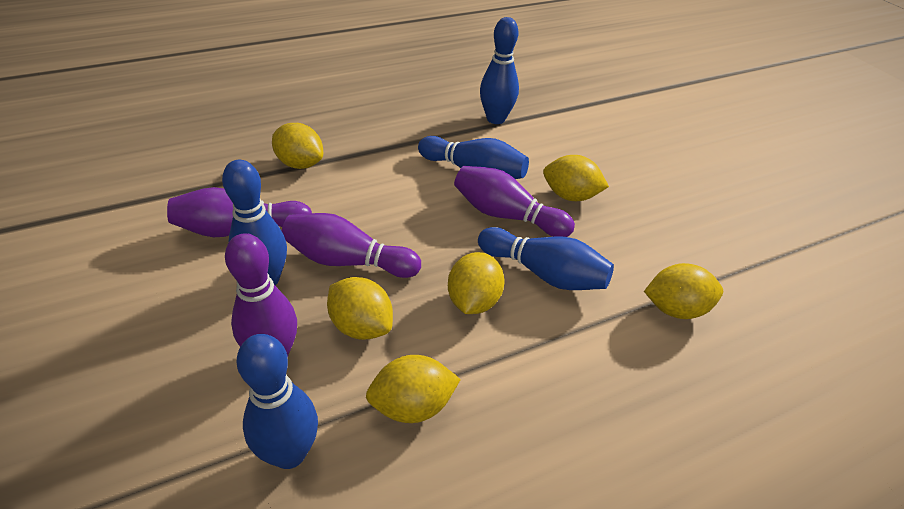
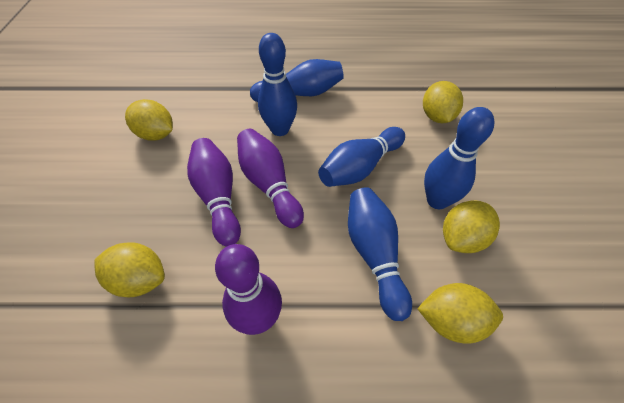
purple bowling pin: [167,187,312,237] [225,233,297,356] [282,213,421,278] [454,166,575,237] = 4 -> [187,138,241,246] [215,244,282,335] [237,129,304,228] = 3
yellow lemon: [272,123,323,169] [327,277,393,340] [366,355,461,423] [448,252,504,314] [543,155,609,201] [644,263,723,319] = 6 -> [94,242,165,297] [125,99,173,141] [417,283,503,344] [423,81,463,123] [443,200,500,253] = 5

